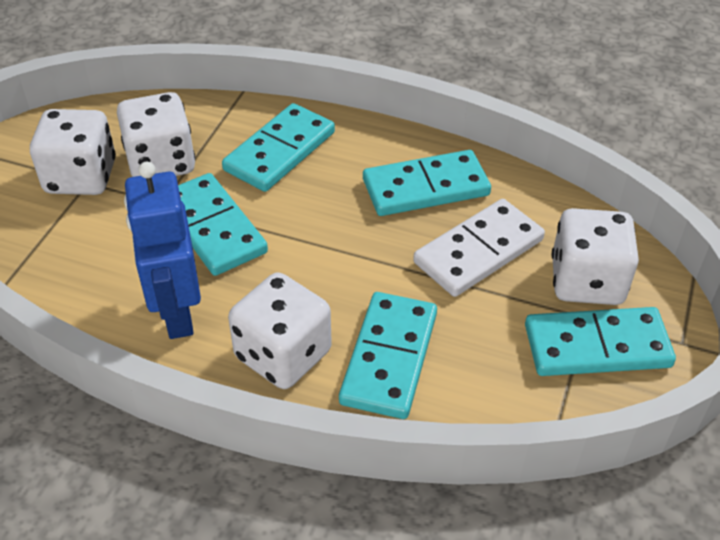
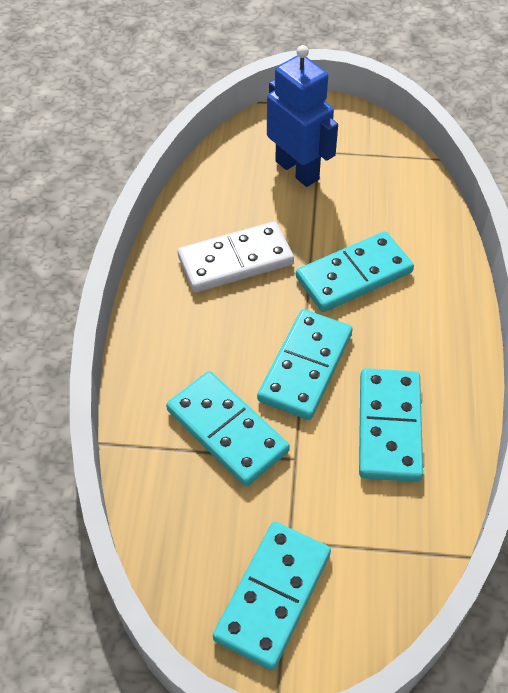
white dice: [30,109,116,195] [117,92,195,177] [228,272,332,389] [552,208,639,305] = 4 -> none = 0

